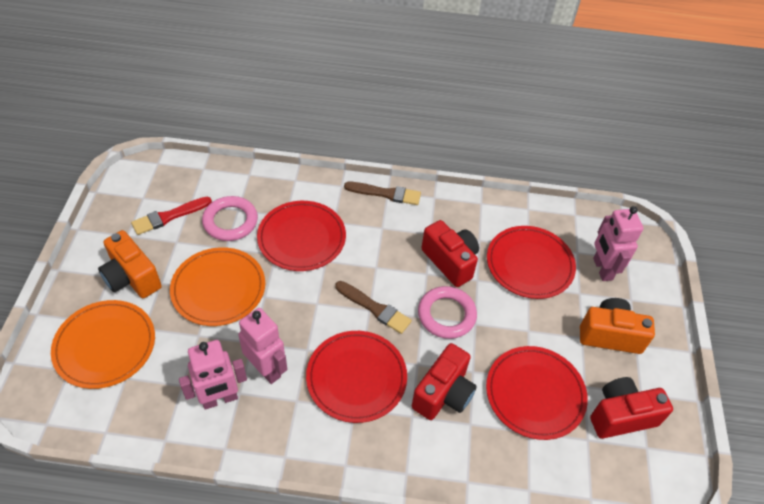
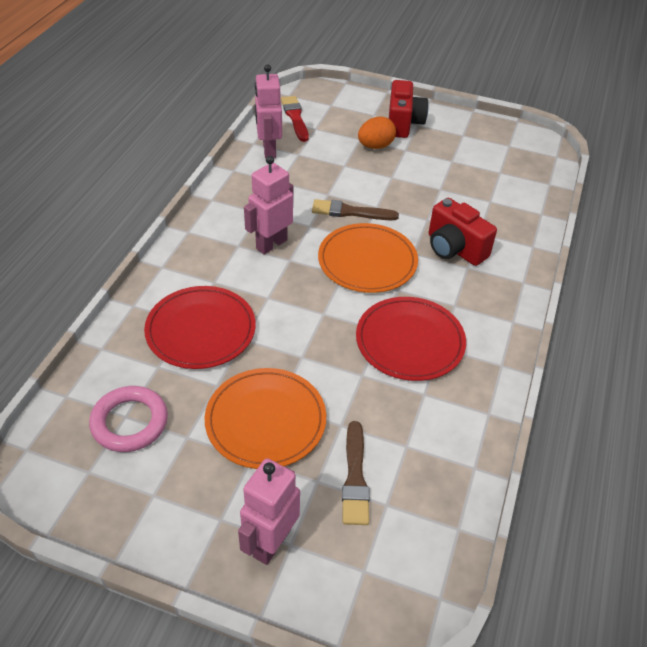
orange camera: [98,230,162,298] [580,298,655,354] = 2 -> none = 0
orange egg: none = 0 -> [358,116,396,149] = 1
pink ring: [202,196,258,241] [418,286,477,339] = 2 -> [89,386,168,452] = 1
red camera: [412,343,477,420] [421,220,479,287] [590,377,673,439] = 3 -> [389,80,428,138] [429,198,497,266] = 2
red plate: [257,201,346,271] [306,331,407,423] [486,346,588,440] [487,226,576,299] = 4 -> [144,286,256,369] [356,297,466,381] = 2

